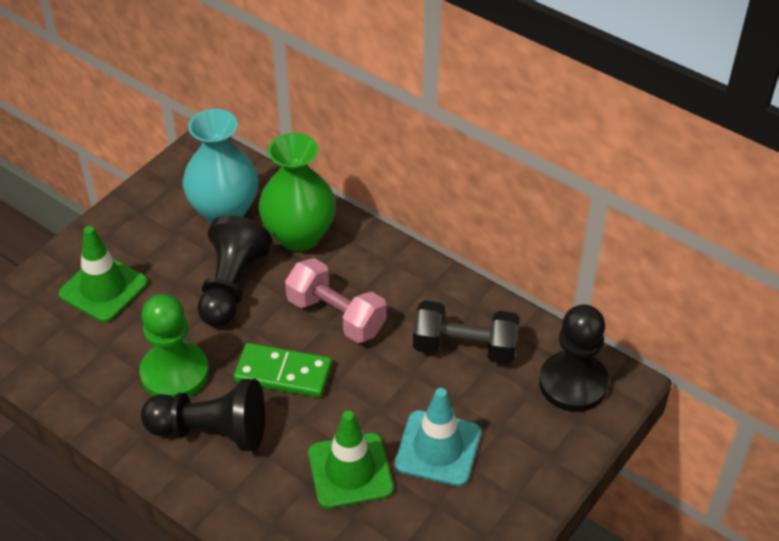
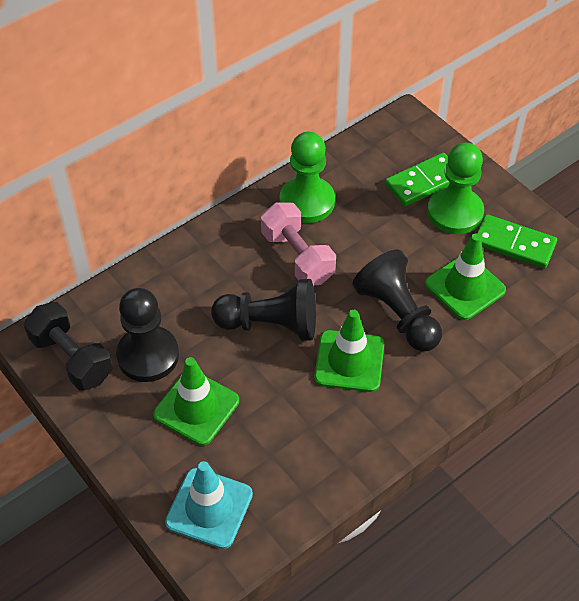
green domino: [234,343,332,398] = 1 -> [385,153,450,206] [477,214,557,269] = 2
green pawn: [139,294,209,397] = 1 -> [280,132,335,223] [427,143,484,234] = 2
green traffic cone: [59,226,148,322] [308,411,394,509] = 2 -> [153,357,239,446] [314,309,384,392] [425,233,506,320] = 3
green vase: [259,133,336,251] = 1 -> none = 0
turquoise vase: [183,109,259,223] = 1 -> none = 0

